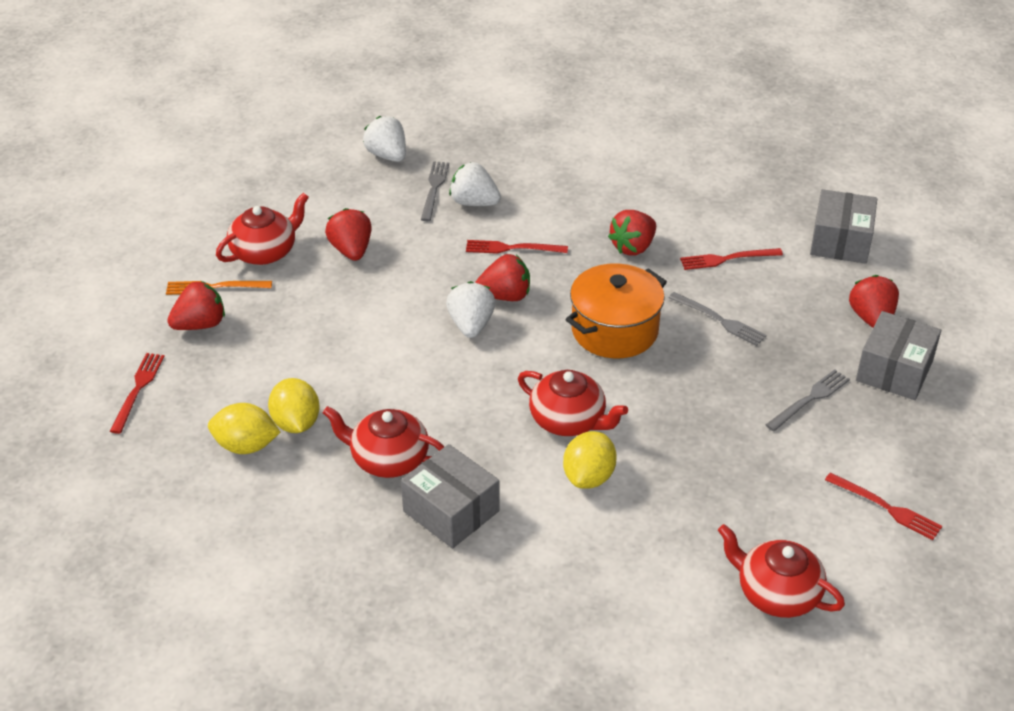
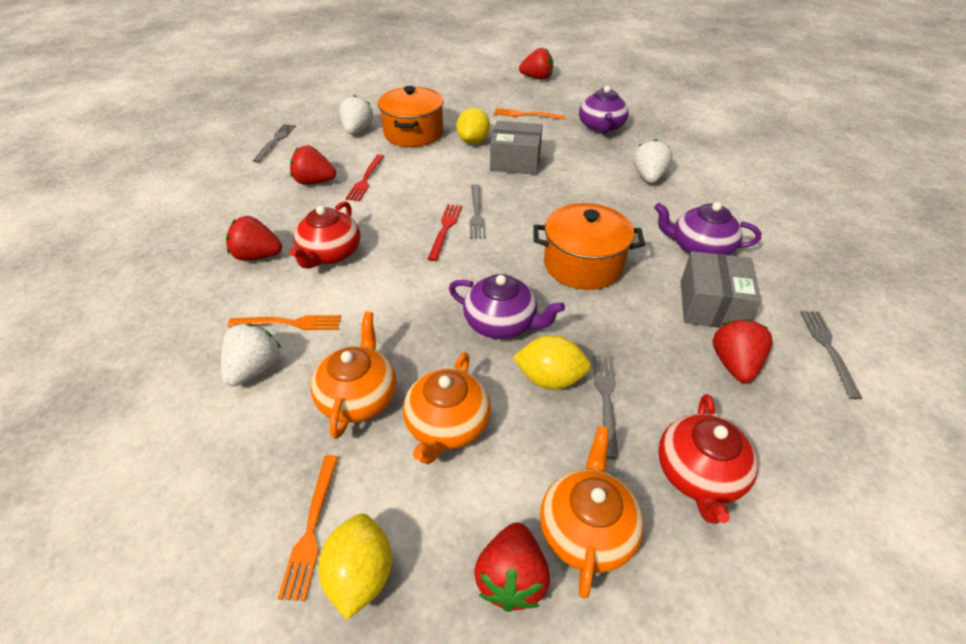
grey box: [401,444,500,548] [810,189,877,264] [856,311,941,400] = 3 -> [490,121,543,175] [681,251,761,328] = 2
grey fork: [421,161,449,221] [669,292,767,346] [766,370,850,432] = 3 -> [253,124,295,163] [469,184,486,239] [593,355,618,459] [800,311,862,399] = 4
orange fork: [166,281,272,295] = 1 -> [228,315,341,330] [278,455,338,601] [494,108,565,120] = 3
orange pot: [565,263,667,359] = 1 -> [378,86,444,147] [533,203,645,290] = 2
orange teapot: none = 0 -> [310,312,397,439] [403,352,491,464] [540,426,644,599] = 3
purple teapot: none = 0 -> [449,274,565,339] [579,86,628,133] [654,202,761,255] = 3
red fork: [110,353,165,434] [466,240,568,254] [680,248,783,270] [825,472,942,540] = 4 -> [345,155,384,201] [428,204,462,261] = 2
red teapot: [216,193,309,265] [323,406,444,478] [518,370,628,436] [718,524,845,618] = 4 -> [289,201,360,269] [658,394,758,524] = 2

